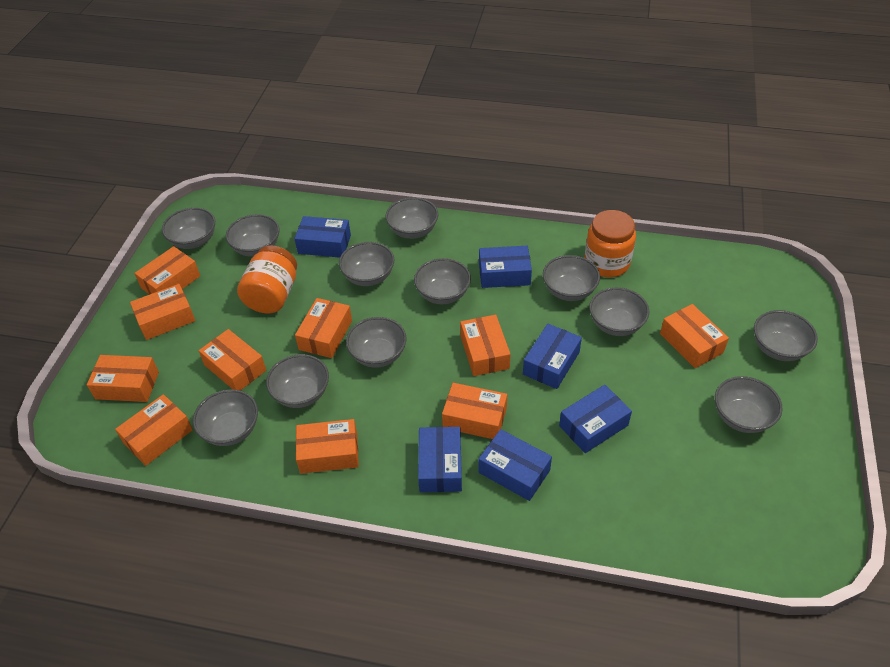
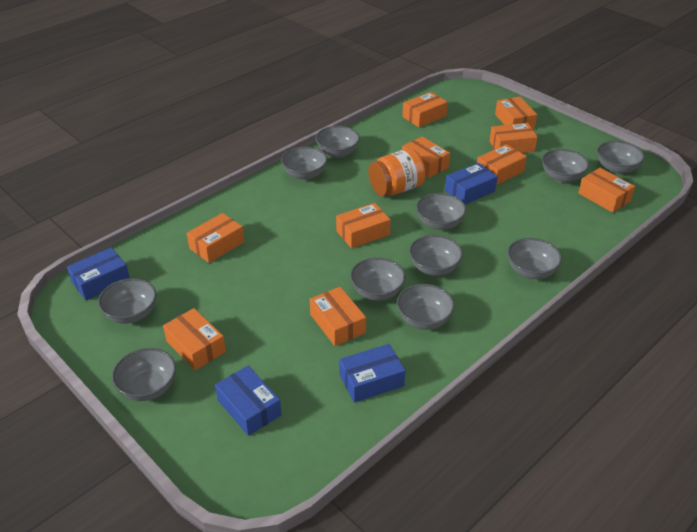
blue box: [294,216,351,258] [418,427,462,492] [478,429,552,501] [479,246,532,288] [523,324,582,389] [559,385,632,453] = 6 -> [67,247,130,300] [215,366,282,436] [339,344,405,403] [445,163,498,204] = 4
grey bowl: [162,207,215,249] [193,389,258,446] [226,214,280,256] [266,354,329,408] [339,242,395,286] [346,317,407,368] [385,197,438,239] [414,258,471,304] [543,255,600,301] [589,287,649,336] [715,376,783,433] [754,310,818,361] = 12 -> [98,278,156,324] [112,348,176,401] [281,147,327,180] [316,126,360,158] [350,257,406,301] [397,284,455,330] [409,235,463,276] [416,193,466,230] [507,238,562,279] [542,149,589,183] [597,141,645,174] = 11
orange jar: [237,245,297,313] [585,210,636,277] = 2 -> [368,148,426,196] = 1

